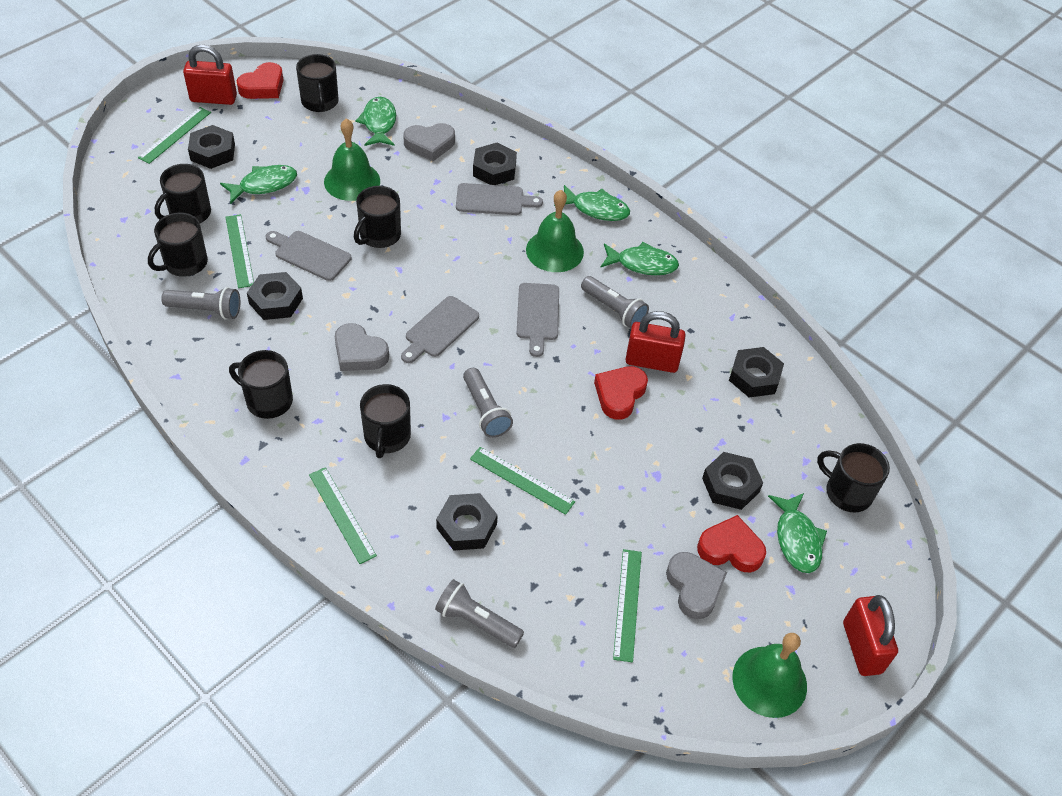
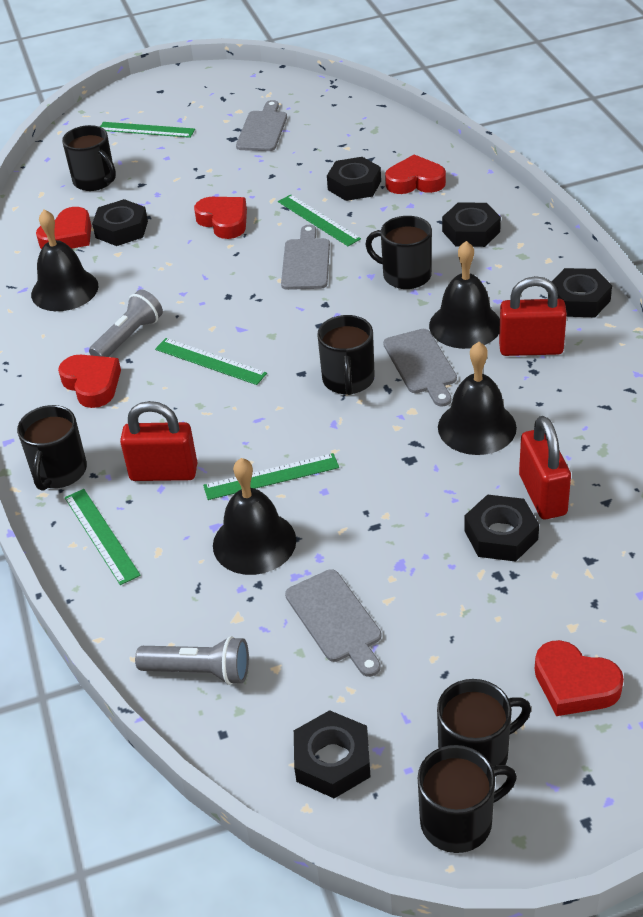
black bell: none = 0 -> [31,209,98,311] [213,458,296,575] [429,241,500,349] [438,342,517,455] = 4
black mug: [148,213,208,277] [155,164,211,223] [229,350,293,419] [296,54,339,112] [354,186,401,248] [360,384,411,458] [817,443,890,512] = 7 -> [17,405,87,491] [62,125,116,191] [317,315,375,395] [365,216,432,289] [418,745,517,853] [437,679,531,777] = 6
green bell: [324,119,380,201] [526,190,584,272] [732,633,807,718] = 3 -> none = 0
green fish: [220,165,297,204] [356,97,396,146] [554,185,630,221] [600,242,679,275] [768,493,827,573] = 5 -> none = 0
grey flashlight: [161,287,240,319] [435,579,524,648] [463,368,513,438] [581,276,649,328] = 4 -> [89,289,163,357] [135,636,249,685] = 2
grey heart: [335,323,389,371] [403,123,455,161] [666,552,727,619] = 3 -> none = 0
red heart: [237,62,284,99] [594,366,648,420] [697,515,766,572] = 3 -> [36,207,92,249] [58,355,121,408] [194,197,247,239] [385,154,446,194] [535,640,624,716] = 5

